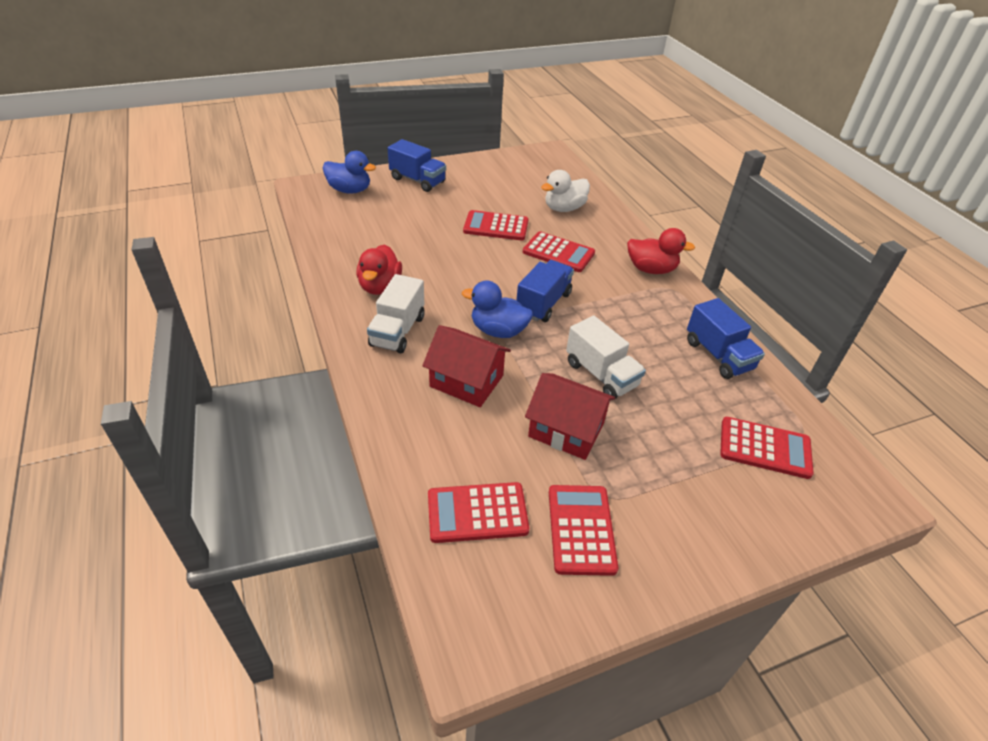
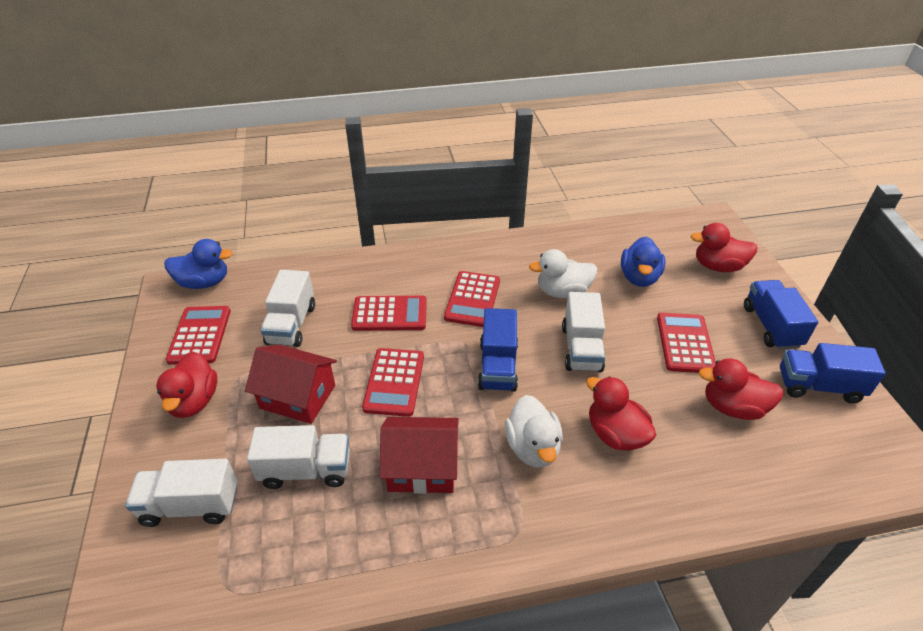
red duck: [356,244,402,295] [627,228,695,274] = 2 -> [156,351,217,418] [586,376,656,451] [691,223,758,272] [699,358,784,420] = 4
white duck: [541,170,590,212] = 1 -> [505,395,563,468] [529,249,597,298] = 2
white truck: [367,274,425,353] [566,316,646,399] = 2 -> [125,459,237,527] [247,425,350,489] [260,270,315,347] [562,292,605,372] = 4

